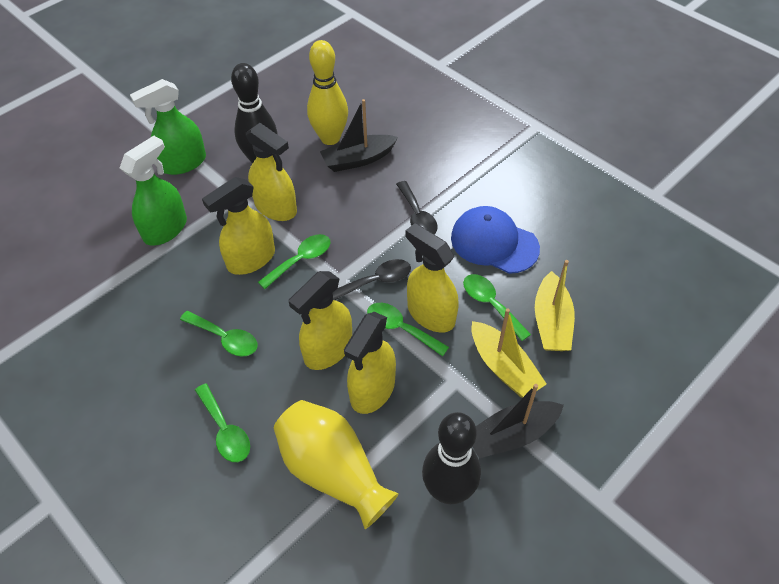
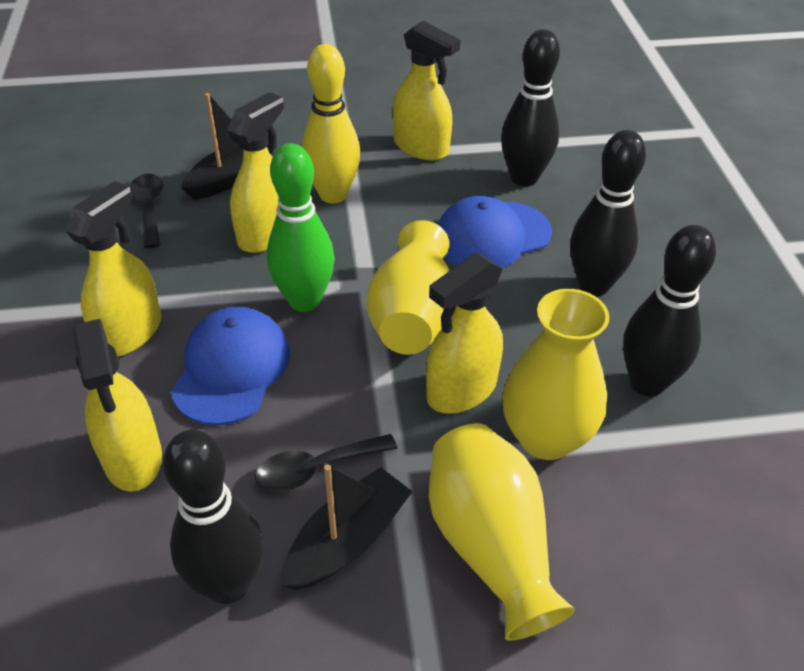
black bowling pin: [231,63,277,164] [422,412,481,504] = 2 -> [163,430,264,604] [501,29,560,186] [570,130,646,296] [623,225,716,397] = 4
blue cap: [451,206,540,274] = 1 -> [171,306,290,425] [438,196,552,268] = 2
green bowling pin: none = 0 -> [267,143,335,312] = 1
green spoon: [180,311,257,357] [195,383,250,462] [258,234,330,289] [367,303,449,356] [463,274,531,341] = 5 -> none = 0
green spray bottle: [120,136,187,246] [130,79,206,175] = 2 -> none = 0
yellow boat: [471,308,547,398] [535,260,575,351] = 2 -> none = 0
yellow vase: [274,400,399,529] = 1 -> [367,220,450,355] [429,423,575,641] [502,289,609,460] = 3

